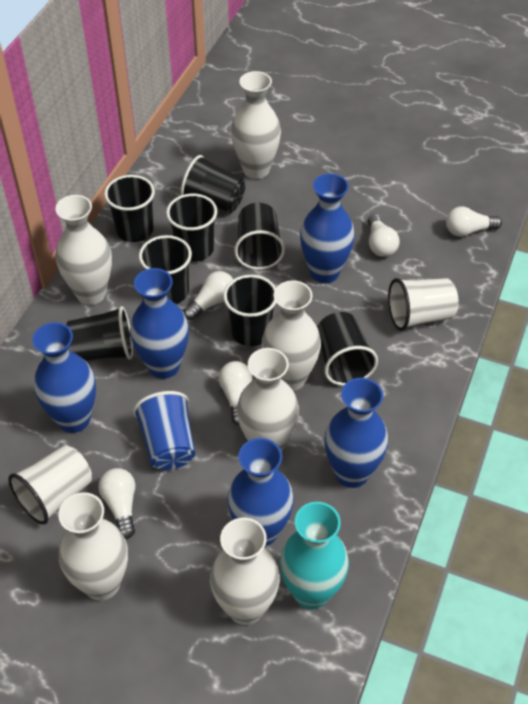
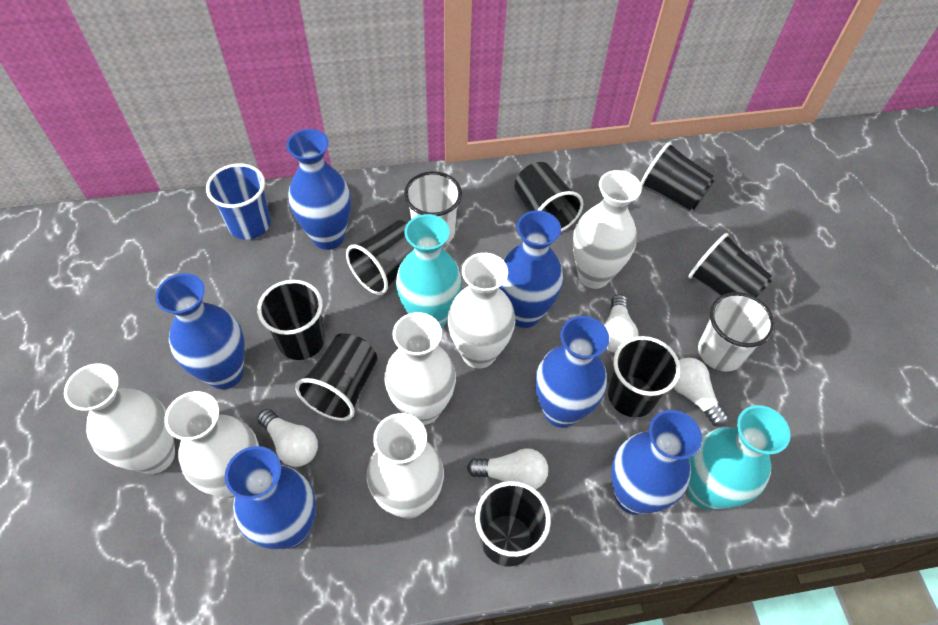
blue vase: [32,322,96,433] [130,268,189,379] [227,438,294,547] [300,173,355,283] [324,378,388,488] = 5 -> [155,273,245,389] [225,446,316,550] [286,129,351,250] [499,210,563,328] [535,316,609,428] [611,410,702,515] = 6
turquoise vase: [280,502,349,609] = 1 -> [396,214,462,328] [687,405,791,510] = 2
white light bulb: [98,468,135,539] [183,271,233,320] [219,361,253,425] [368,214,400,257] [446,206,502,237] = 5 -> [257,409,318,467] [467,448,548,489] [604,294,638,353] [673,358,728,427] = 4

